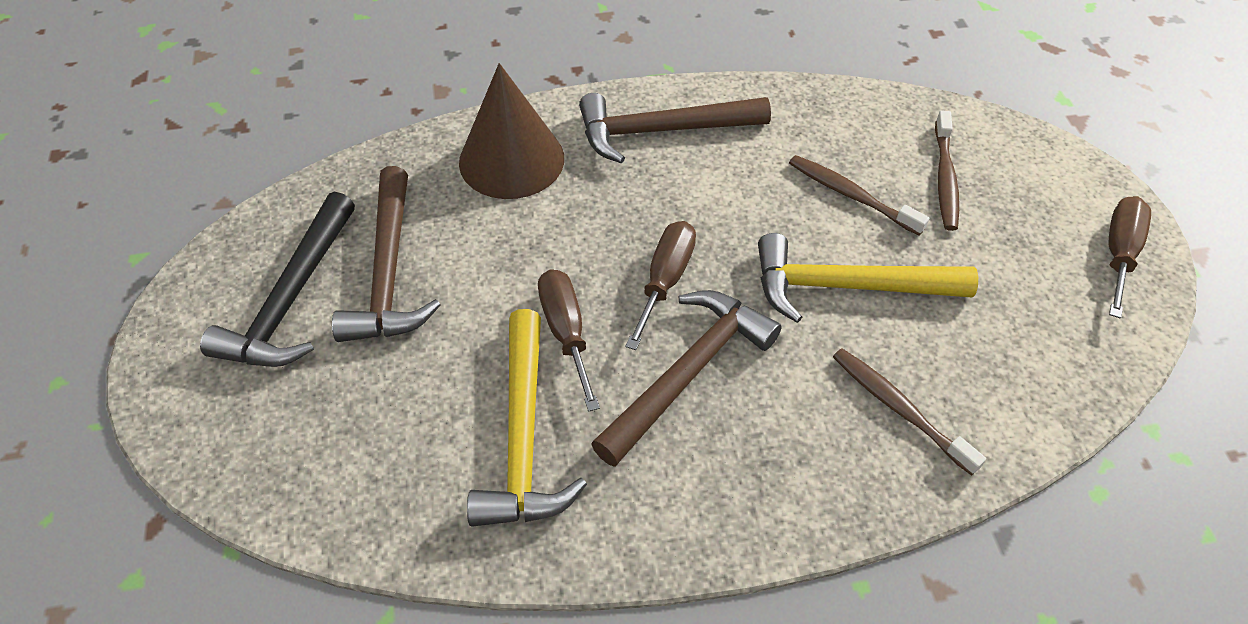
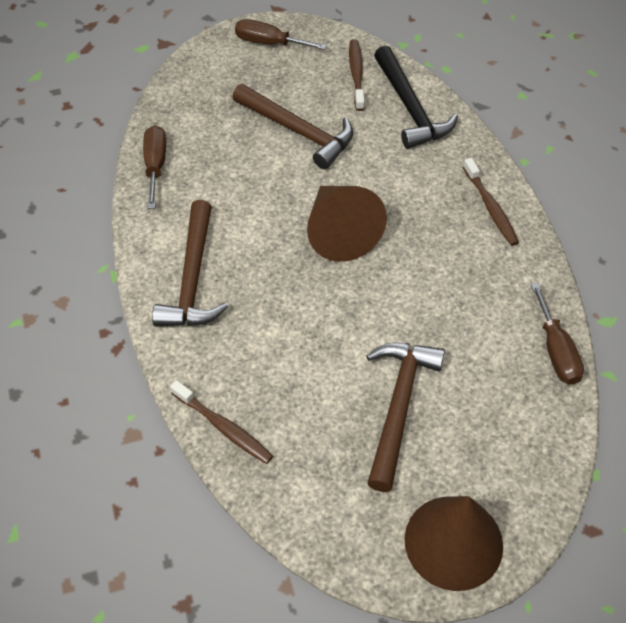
brown cone: [459,63,564,199] = 1 -> [307,186,387,262] [405,496,503,591] = 2
yellow hammer: [467,309,587,527] [758,233,978,323] = 2 -> none = 0

